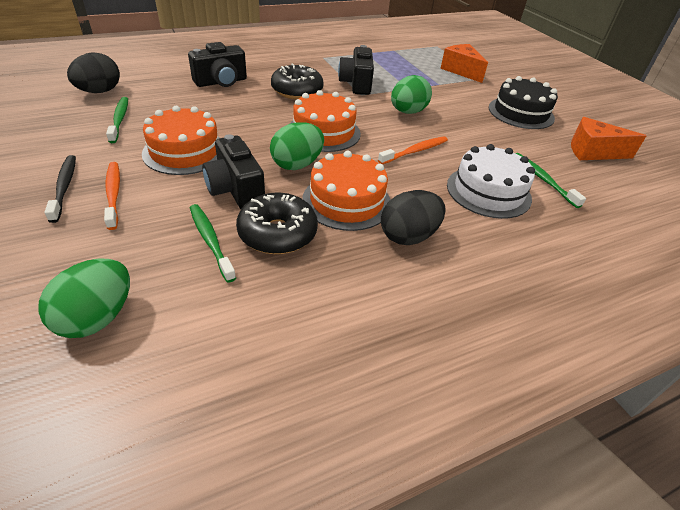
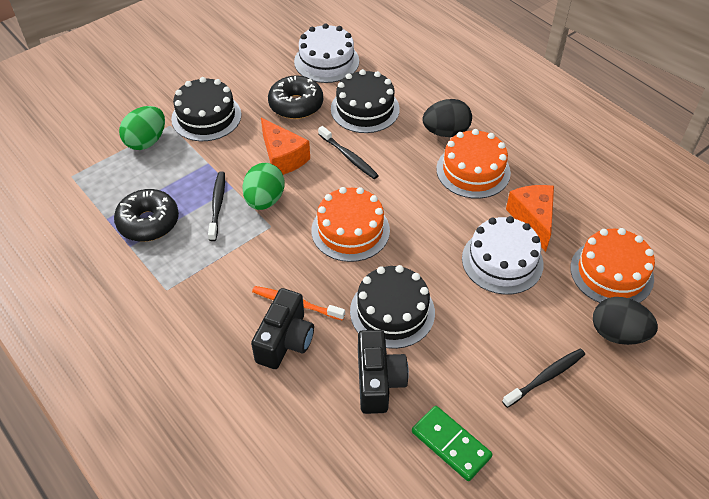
black cake: [489,76,558,129] = 1 -> [171,77,241,141] [331,69,400,133] [350,265,435,349] = 3
black camera: [188,42,247,87] [202,134,265,209] [338,45,374,95] = 3 -> [251,288,314,369] [358,330,409,414] = 2
black toothbrush: [45,155,76,223] = 1 -> [208,171,225,241] [318,126,379,179] [502,349,585,408] = 3
green domino: none = 0 -> [412,406,493,481] = 1
green egg: [38,259,130,338] [270,122,324,170] [391,75,432,114] = 3 -> [119,106,165,150] [242,163,285,210] = 2
green toothbrush: [106,97,128,143] [190,204,236,283] [516,153,586,208] = 3 -> none = 0
orange toothbrush: [104,162,120,230] [378,136,448,164] = 2 -> [252,286,345,321] = 1
white cake: [447,144,535,219] = 1 -> [294,23,359,83] [462,216,544,295] = 2

